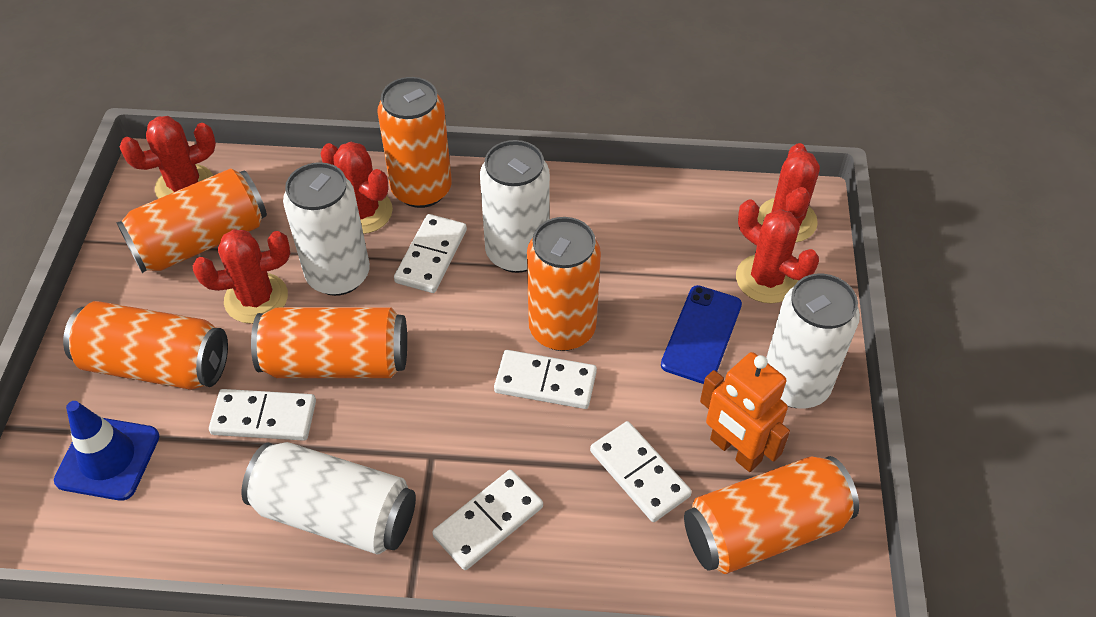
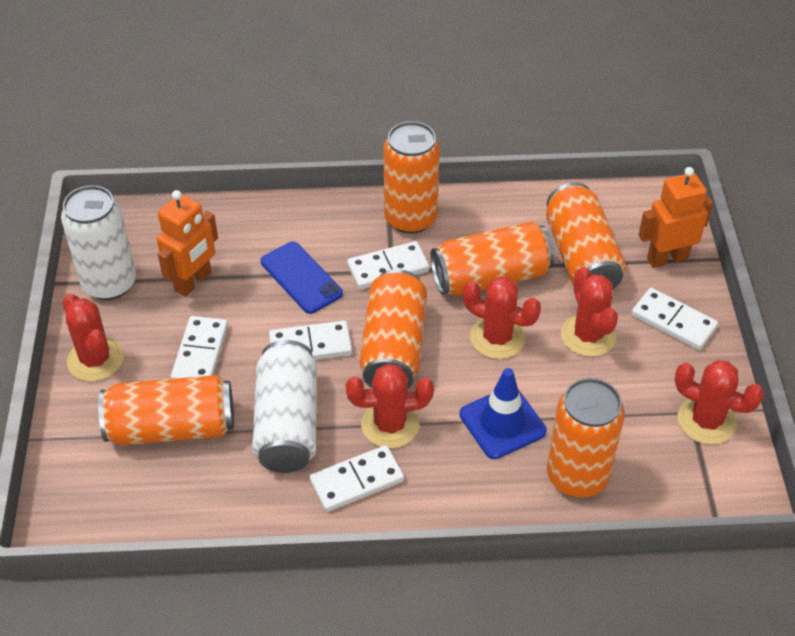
orange robot: [700,352,790,472] = 1 -> [157,190,218,297] [639,167,713,268] = 2
white can: [242,442,416,554] [283,162,370,296] [480,140,550,273] [766,274,860,408] = 4 -> [61,185,136,300] [252,340,317,473] = 2

